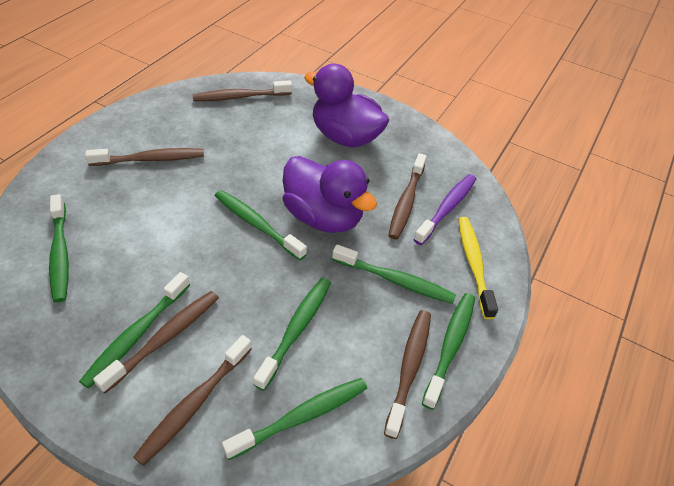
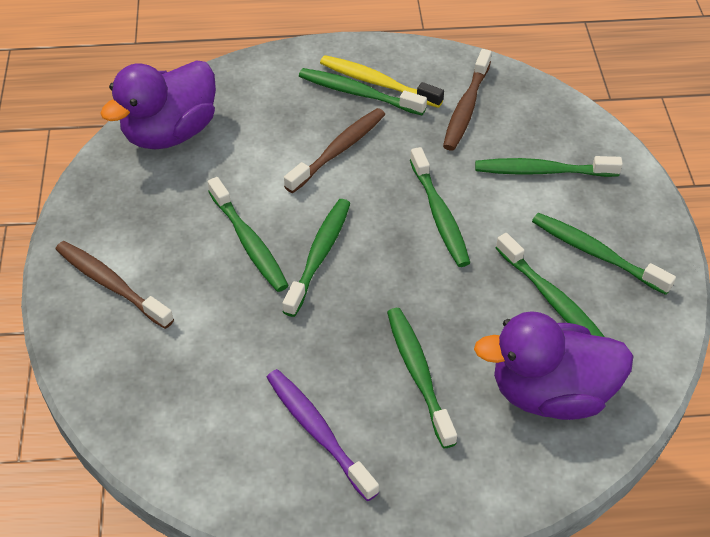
brown toothbrush: [85,148,204,166] [93,291,219,393] [134,335,252,466] [193,80,292,101] [384,310,431,439] [388,153,427,239] = 6 -> [55,241,174,329] [284,108,386,193] [443,49,492,151] = 3
green toothbrush: [49,194,69,303] [79,272,190,389] [215,190,307,260] [222,378,367,460] [253,278,331,391] [332,244,456,304] [422,293,475,410] = 7 -> [208,177,289,292] [283,199,350,317] [299,68,427,115] [387,308,457,448] [410,147,470,267] [475,156,623,177] [496,233,605,337] [532,213,676,295] = 8

